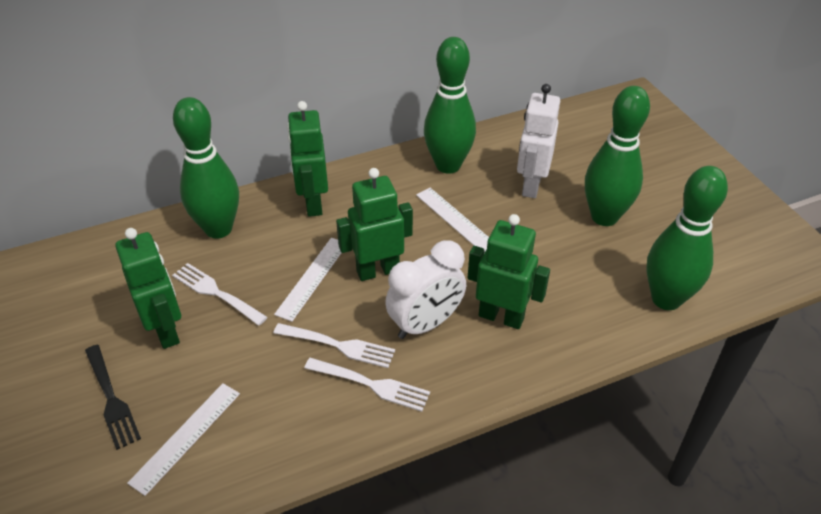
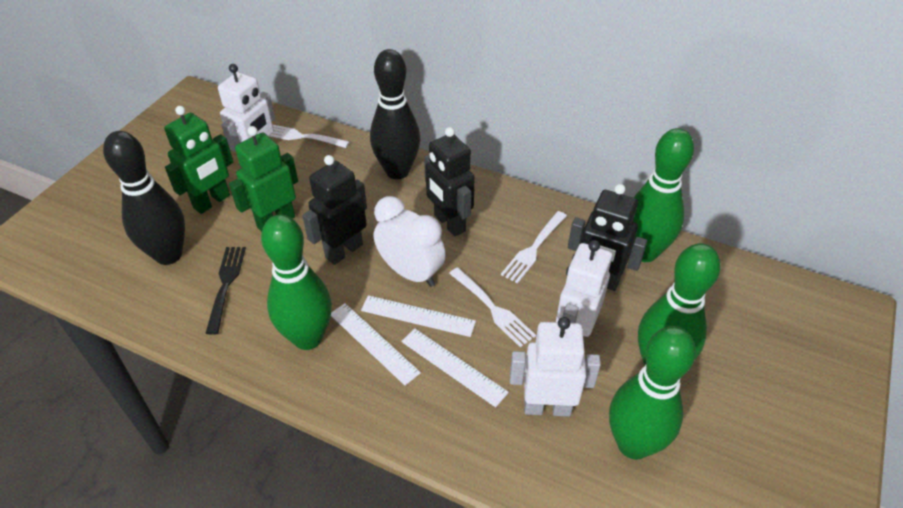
black bowling pin: none = 0 -> [103,131,185,265] [370,49,420,179] = 2
black robot: none = 0 -> [302,155,367,265] [424,127,475,236] [568,184,647,291] = 3
green robot: [115,228,181,349] [287,101,328,217] [336,168,413,281] [468,214,550,329] = 4 -> [164,106,233,214] [229,126,298,232] = 2
white robot: [517,84,560,198] = 1 -> [218,64,275,152] [510,317,601,417] [556,240,612,337] = 3

